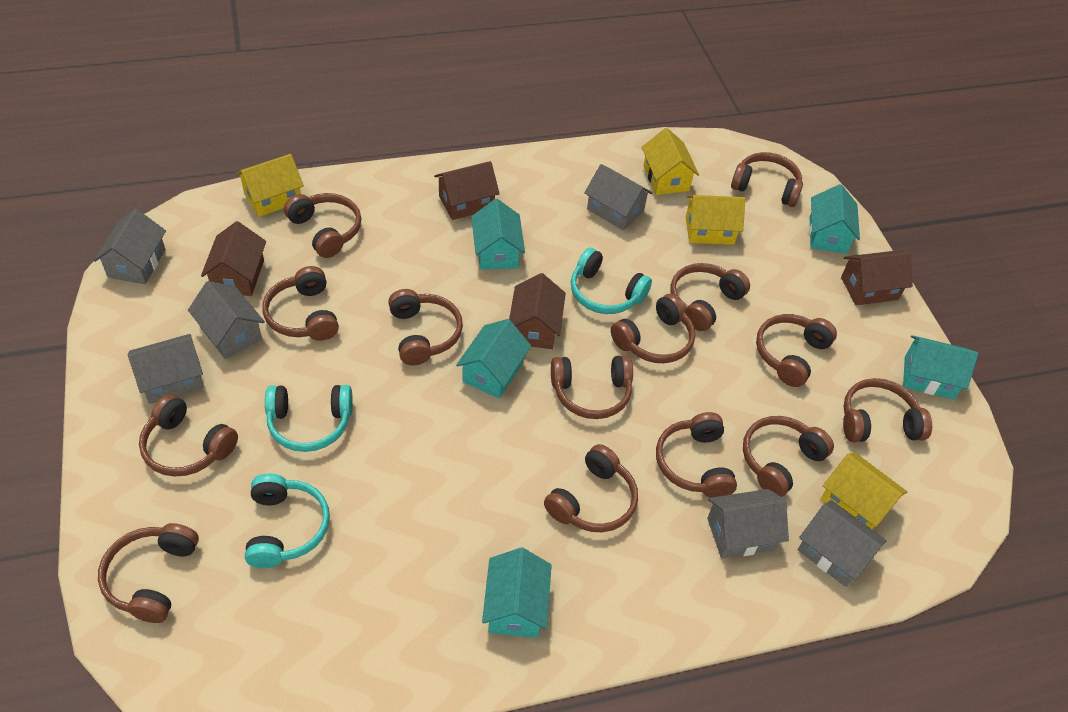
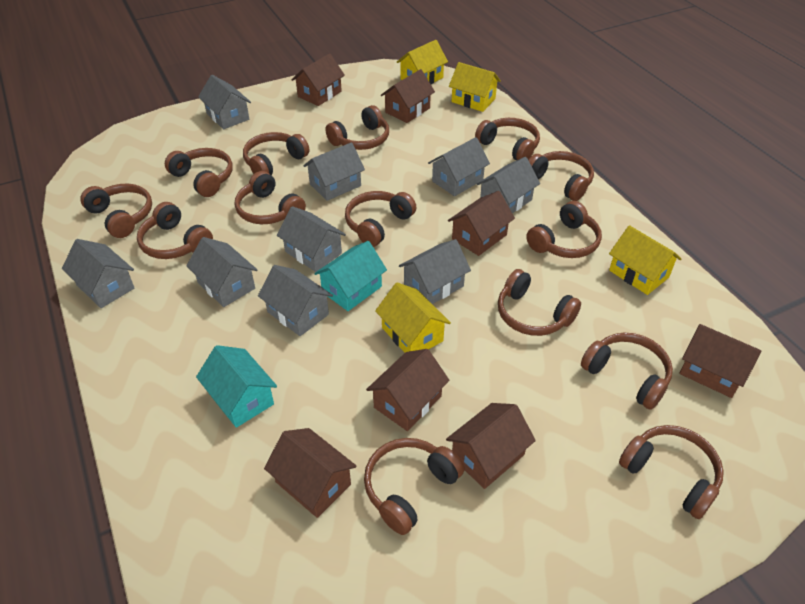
brown house: [201,221,266,296] [434,161,500,220] [509,273,566,349] [841,251,913,305] = 4 -> [264,428,356,518] [292,54,345,106] [366,349,449,431] [381,69,435,123] [446,403,536,489] [448,191,515,256] [679,324,761,398] = 7
grey house: [94,209,166,284] [128,334,204,404] [188,281,265,359] [584,164,652,230] [707,489,789,559] [798,500,887,587] = 6 -> [62,239,134,308] [186,237,257,307] [198,75,251,129] [258,265,333,336] [277,206,346,272] [303,142,365,201] [399,239,471,304] [428,137,490,196] [476,157,540,213] = 9
turquoise headphones: [245,473,330,568] [265,385,353,452] [571,248,652,314] = 3 -> none = 0
turquoise house: [456,319,531,398] [471,199,525,270] [482,548,552,638] [809,184,860,254] [903,335,978,399] = 5 -> [196,345,277,428] [314,241,387,311] = 2

